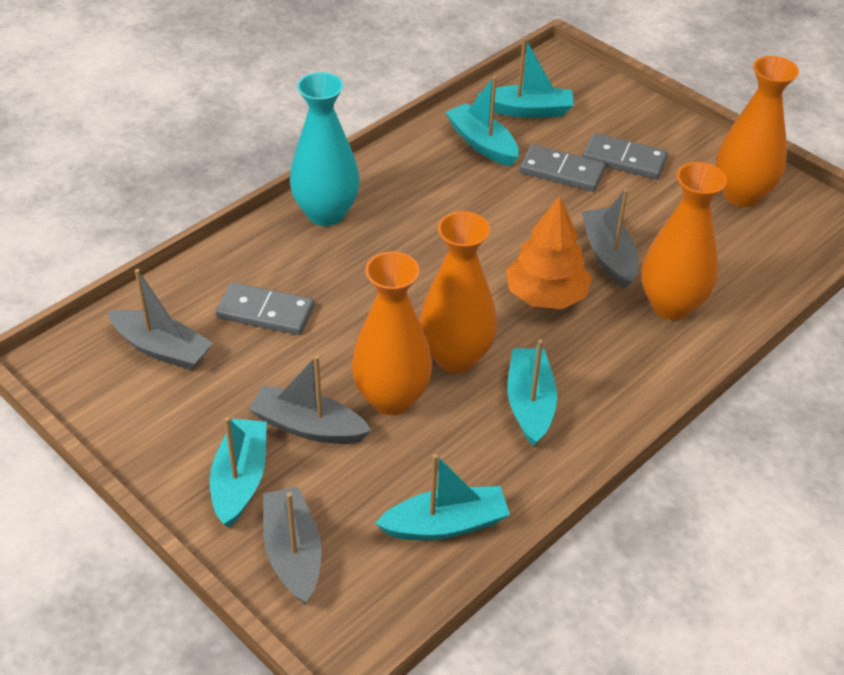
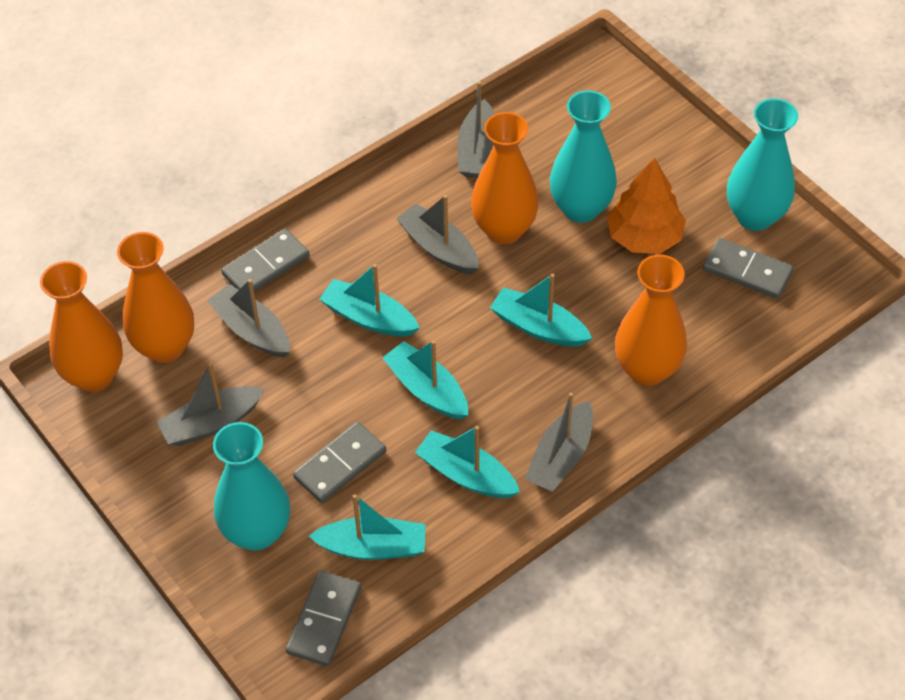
grey boat: [108,269,213,370] [249,355,371,444] [263,487,322,604] [581,189,638,289] = 4 -> [157,363,264,446] [207,279,290,358] [396,195,479,274] [457,82,495,178] [525,393,593,492] = 5
grey domino: [216,282,314,335] [519,144,606,192] [583,133,668,179] = 3 -> [221,228,309,292] [286,571,361,666] [293,422,386,503] [703,238,794,299] = 4
turquoise vase: [290,72,360,226] = 1 -> [213,422,290,551] [550,90,617,223] [727,98,798,231] = 3

